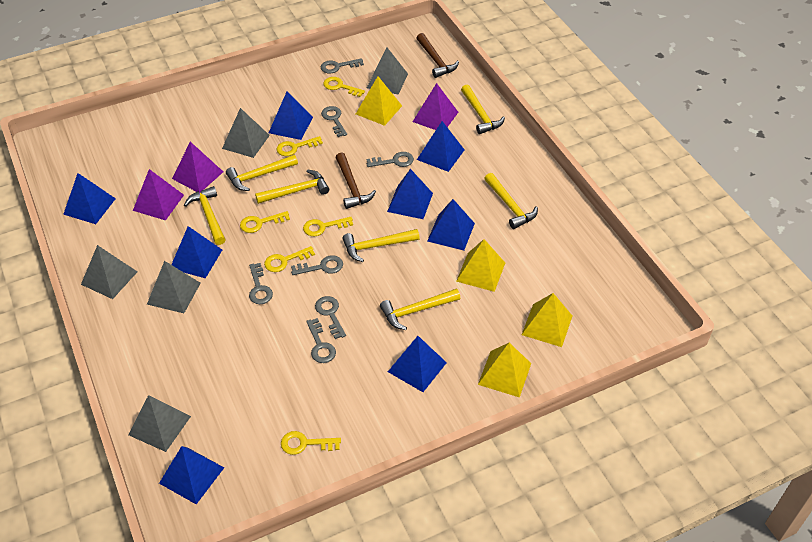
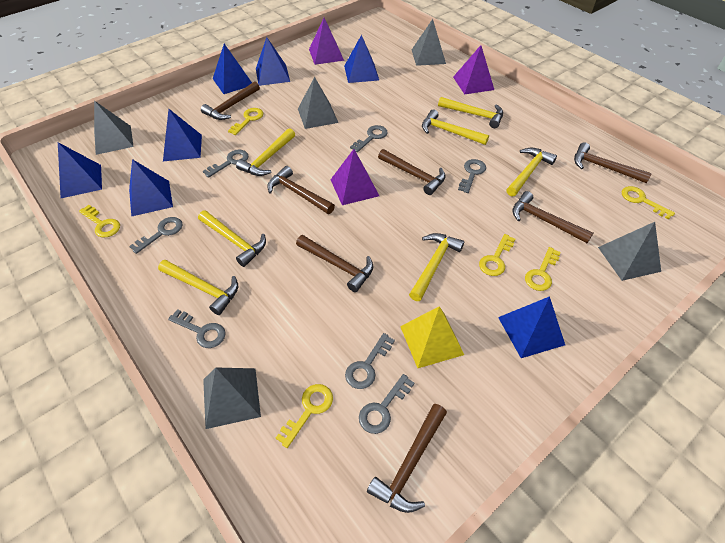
blue pyramid: [63,173,116,224] [159,446,224,504] [171,226,222,278] [269,92,313,140] [387,169,433,219] [388,336,447,392] [417,121,464,172] [427,199,475,251] = 8 -> [58,142,102,198] [129,159,173,217] [163,109,202,161] [213,44,252,94] [256,37,290,86] [344,35,379,83] [498,296,565,358] = 7
brown hammer: [335,153,376,209] [416,33,459,78] = 2 -> [201,81,260,120] [267,166,335,214] [296,235,373,292] [367,404,447,513] [378,149,446,195] [512,191,593,243] [574,142,652,183] = 7
yellow pyramid: [356,76,402,126] [456,239,505,292] [478,343,531,398] [522,293,572,347] = 4 -> [400,306,464,368] = 1

